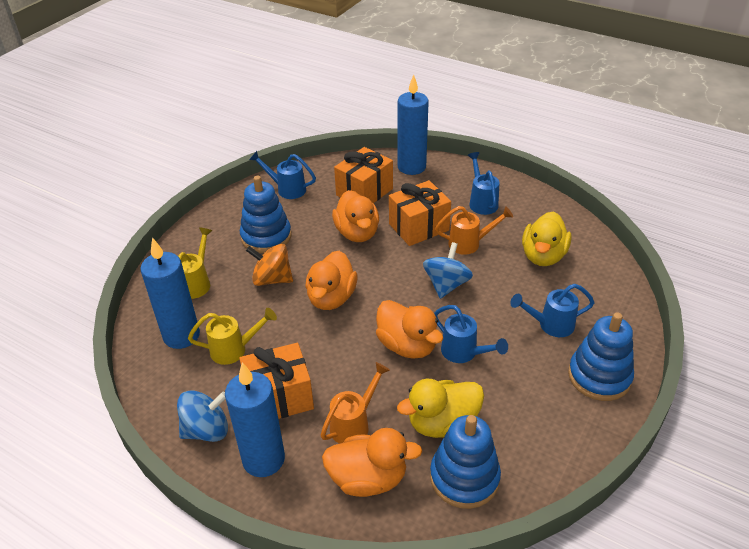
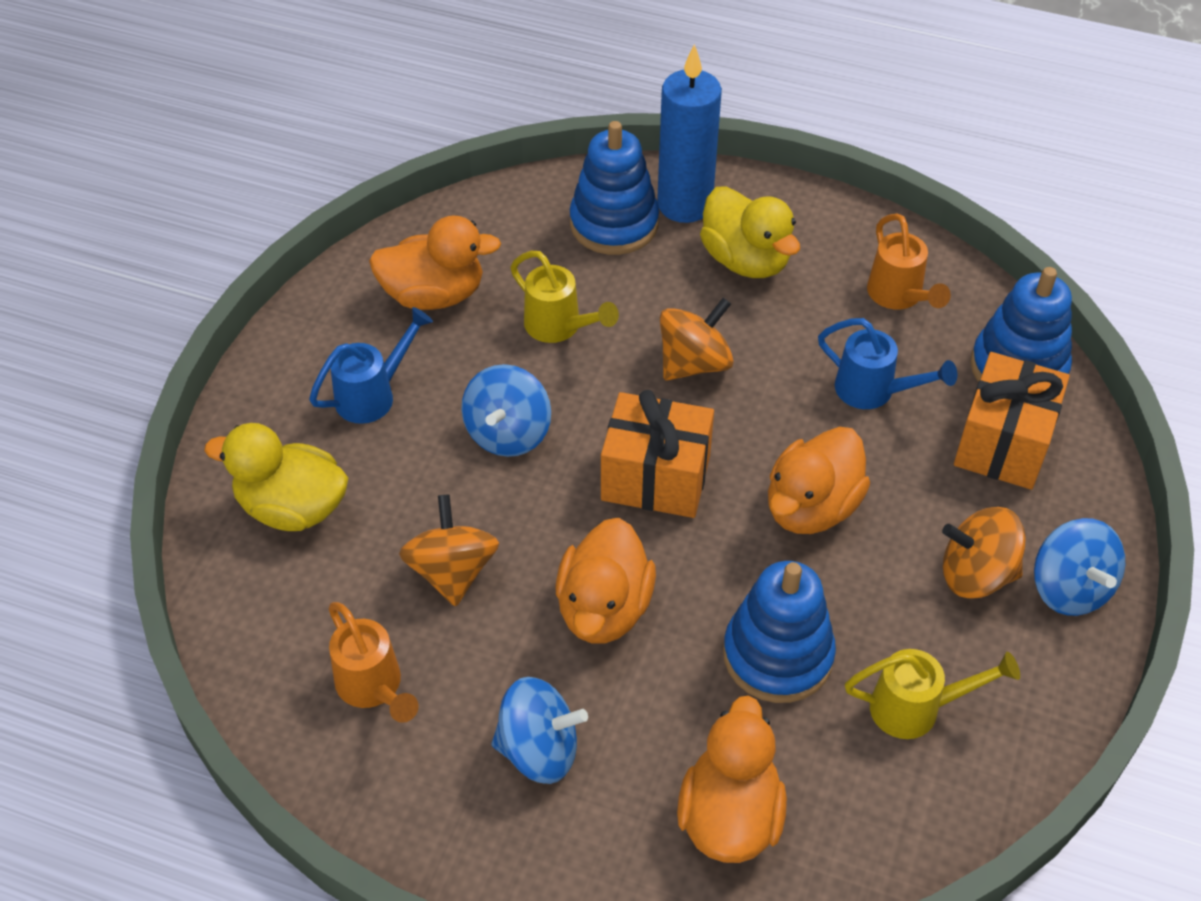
blue candle: [140,237,200,349] [225,362,285,477] [397,74,429,175] = 3 -> [657,44,722,223] = 1
blue spinning top: [177,390,228,442] [423,242,473,299] = 2 -> [461,364,551,457] [492,677,588,784] [1034,518,1125,616] = 3
blue watering can: [249,151,316,199] [434,305,508,363] [468,152,499,215] [510,284,595,337] = 4 -> [309,307,433,424] [818,318,957,409] = 2
orange gift: [239,343,314,419] [334,147,393,203] [389,180,451,246] = 3 -> [601,390,714,518] [954,352,1070,490] = 2
orange spinning top: [246,244,293,286] = 1 -> [399,494,499,607] [660,298,734,381] [942,507,1026,599] = 3

